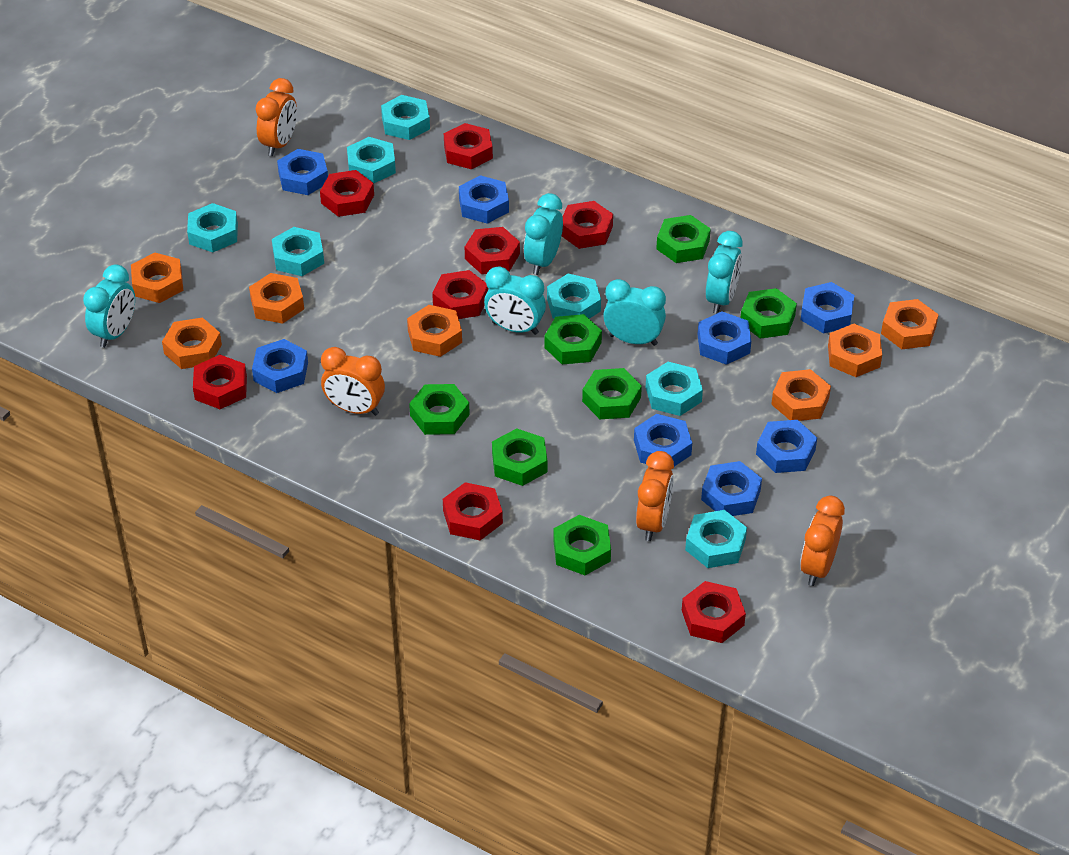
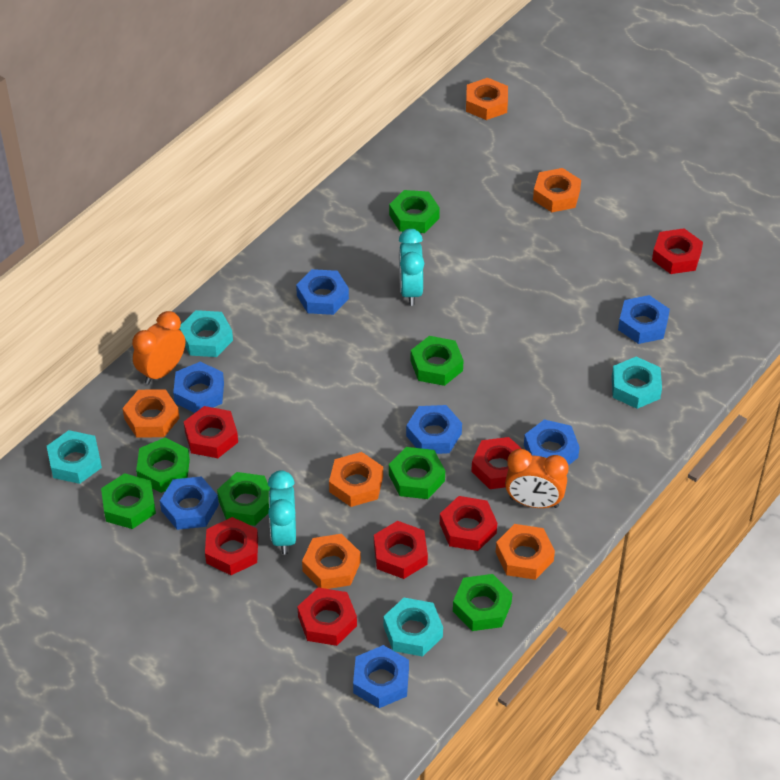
blue nut: [252,339,308,393] [277,149,328,195] [459,175,509,224] [634,414,692,467] [697,311,751,365] [701,461,762,516] [756,420,817,473] [801,282,855,334] = 8 -> [160,476,219,530] [173,362,224,413] [296,269,349,315] [353,645,409,708] [406,405,462,454] [524,419,580,465] [618,295,670,344] = 7
orange clock: [256,78,297,156] [321,347,385,416] [636,451,674,541] [800,496,845,586] = 4 -> [132,311,185,385] [505,449,568,508] = 2
orange nut: [131,252,183,303] [162,317,222,369] [249,273,304,324] [407,305,462,357] [771,369,831,421] [828,324,882,377] [881,299,939,349] = 7 -> [123,389,180,438] [302,534,361,589] [329,452,383,507] [466,78,508,120] [496,524,555,580] [533,168,581,212] = 6
red nut: [193,355,247,409] [320,170,374,217] [432,270,488,319] [443,482,503,540] [444,123,493,169] [465,227,520,274] [562,201,613,249] [682,581,746,643] = 8 -> [184,406,238,458] [205,517,258,575] [297,588,357,646] [374,521,428,579] [440,496,497,551] [471,437,522,489] [652,228,703,274] = 7
turquoise clock: [83,264,135,348] [484,266,546,335] [524,193,563,275] [603,279,666,346] [706,231,743,314] = 5 -> [268,470,296,554] [399,229,424,306] = 2
turquoise nut: [187,203,238,253] [272,227,324,276] [347,137,396,183] [381,95,430,140] [547,274,601,319] [646,362,703,416] [685,510,747,568] = 7 -> [47,430,102,484] [179,310,233,357] [383,598,443,657] [612,357,662,409] = 4

